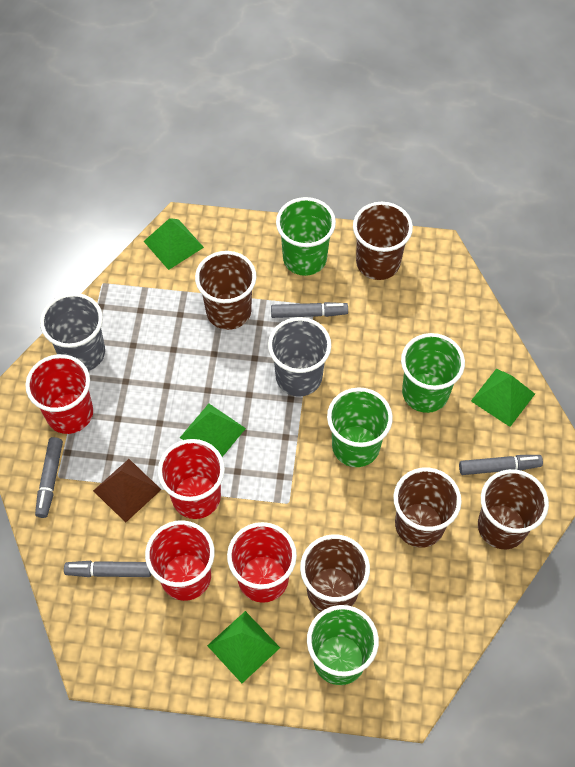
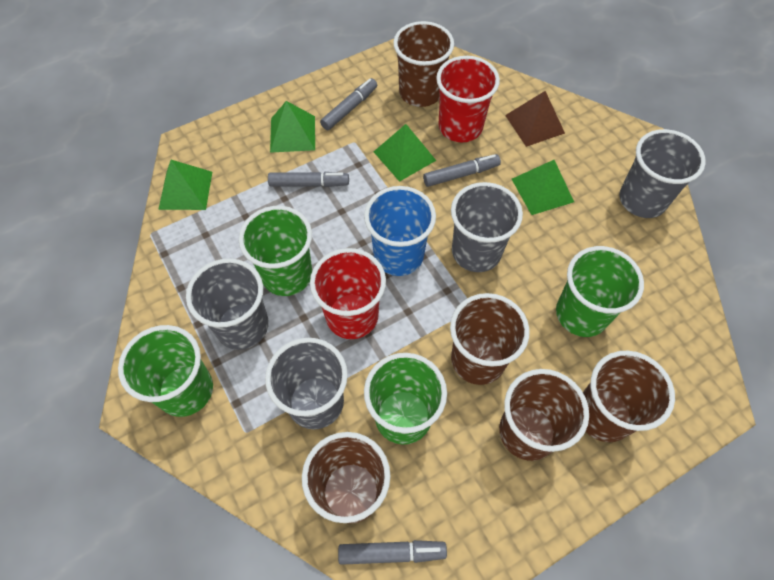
blue cup: none = 0 -> [364,186,436,276] = 1
grey cup: [40,293,105,371] [268,317,331,397] = 2 -> [186,258,269,350] [265,338,348,429] [451,182,523,272] [619,129,706,218] = 4
red cup: [25,354,93,434] [145,520,215,601] [158,439,225,519] [227,522,297,603] = 4 -> [310,248,386,339] [436,56,500,142] = 2

